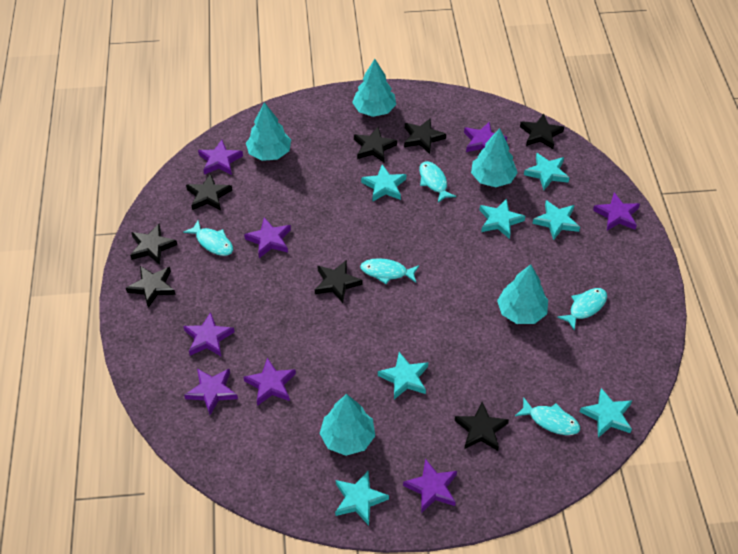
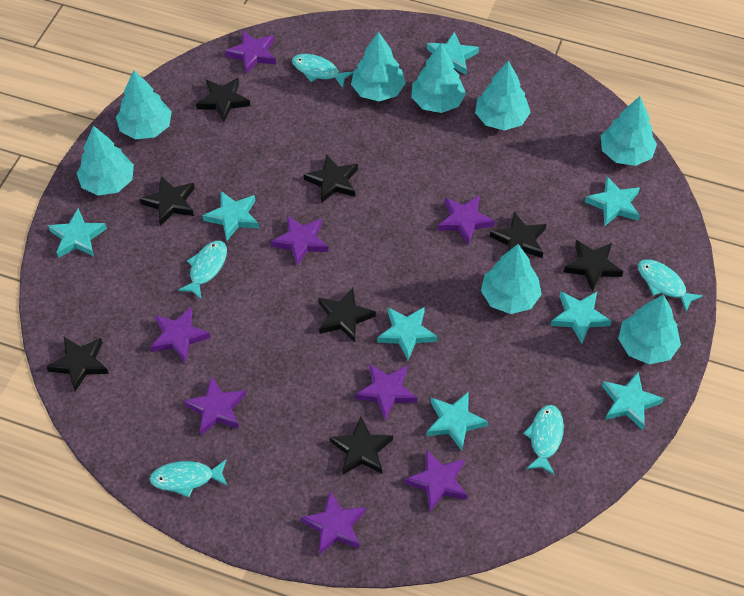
turquoise star: [335,471,389,525] [361,164,406,202] [378,352,428,399] [480,199,525,239] [524,153,570,190] [532,200,580,240] [580,388,632,438] = 7 -> [48,208,107,258] [203,191,259,240] [377,307,438,360] [426,391,488,451] [427,32,479,75] [551,292,611,344] [585,177,640,226] [602,372,664,430] = 8
turquoise tree: [246,102,291,161] [319,394,375,456] [352,59,396,117] [471,128,518,187] [497,264,548,324] = 5 -> [77,126,134,196] [116,70,172,139] [351,32,406,101] [411,44,466,113] [475,60,531,131] [481,244,542,314] [601,96,657,166] [618,294,681,364] = 8

